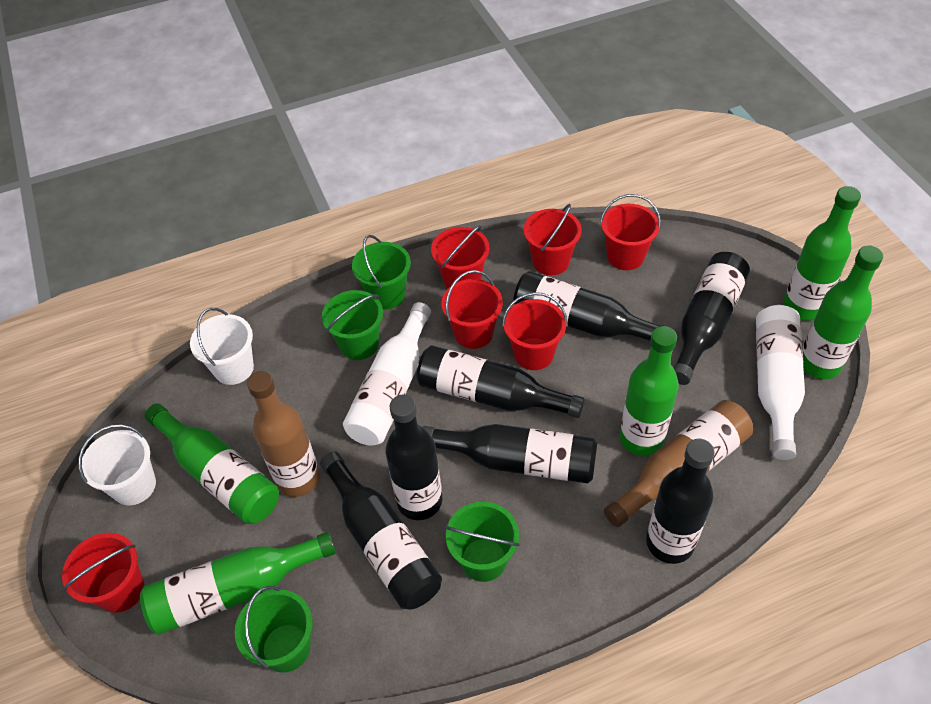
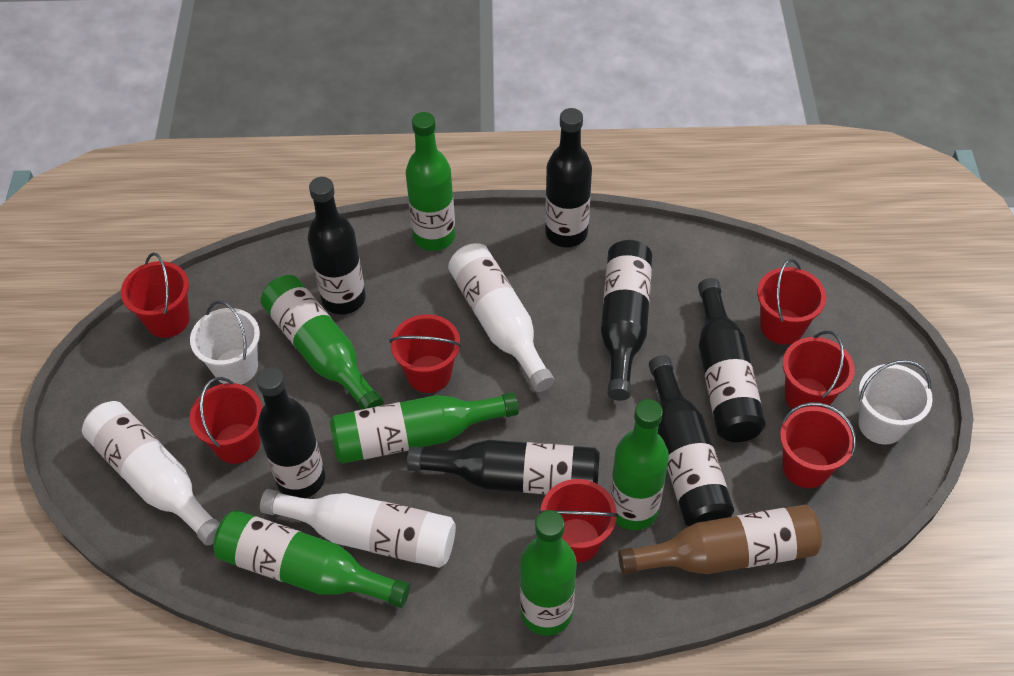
brown bottle: [247,371,320,497] [604,400,753,527] = 2 -> [618,505,822,575] = 1
green bottle: [140,532,336,635] [145,403,279,524] [620,326,679,456] [783,186,861,321] [802,246,883,379] = 5 -> [213,510,410,608] [261,275,384,410] [330,392,519,464] [406,112,456,251] [520,510,577,636] [610,399,669,530] = 6
green bucket: [235,586,313,673] [322,290,383,360] [352,235,411,309] [445,502,520,582] = 4 -> none = 0
red bucket: [62,533,144,613] [431,225,489,289] [441,270,503,349] [502,292,567,370] [524,204,582,275] [600,194,661,270] = 6 -> [121,253,190,338] [190,377,262,464] [390,314,462,393] [539,479,618,563] [757,259,826,345] [780,402,856,488] [783,331,855,409] = 7
white bottle: [343,302,431,446] [756,305,805,460] = 2 -> [82,401,220,546] [260,489,456,568] [448,243,555,392] = 3

